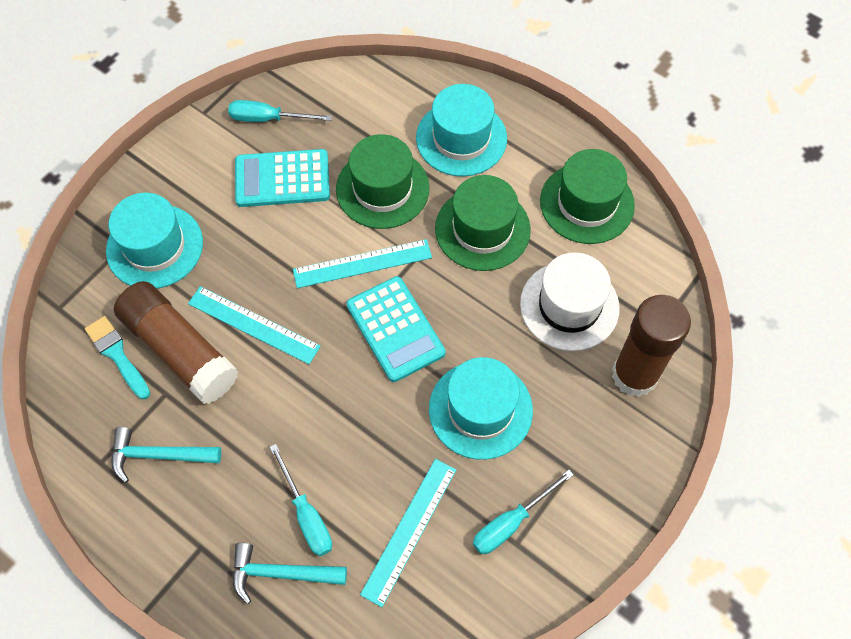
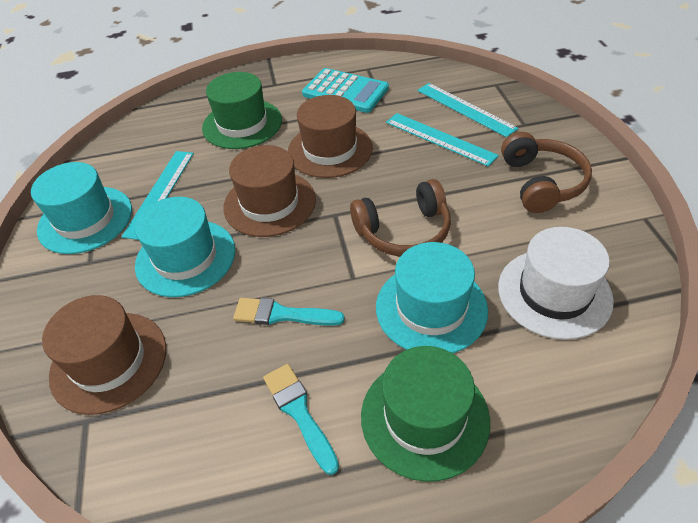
brown glue stick: [114,281,239,404] [612,295,691,397] = 2 -> none = 0
brown hat: none = 0 -> [42,295,166,415] [223,145,316,237] [288,95,373,178] = 3
brown headphones: none = 0 -> [350,179,451,257] [501,132,592,213] = 2
green hat: [336,134,429,229] [435,175,531,271] [540,149,635,244] = 3 -> [202,72,282,149] [361,346,490,482] = 2
turquoise brush: [85,316,150,399] = 1 -> [233,298,345,326] [263,364,339,475] = 2
turquoise calculator: [235,149,330,207] [347,276,446,382] = 2 -> [302,68,389,113] = 1
turquoise hammer: [112,427,221,483] [232,543,347,604] = 2 -> none = 0
turquoise screwdriver: [228,100,332,122] [270,444,332,556] [473,470,574,554] = 3 -> none = 0

